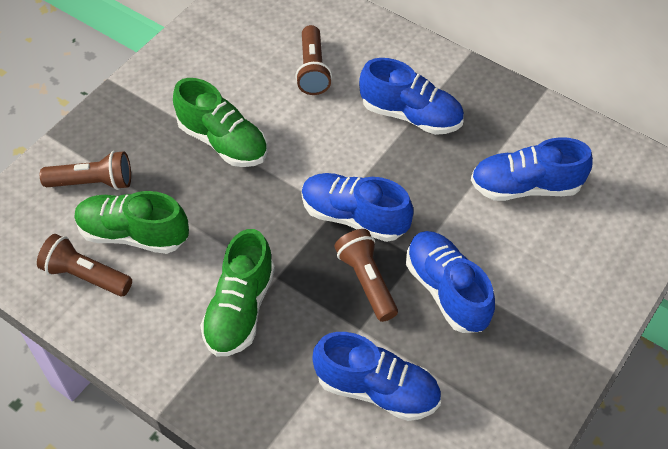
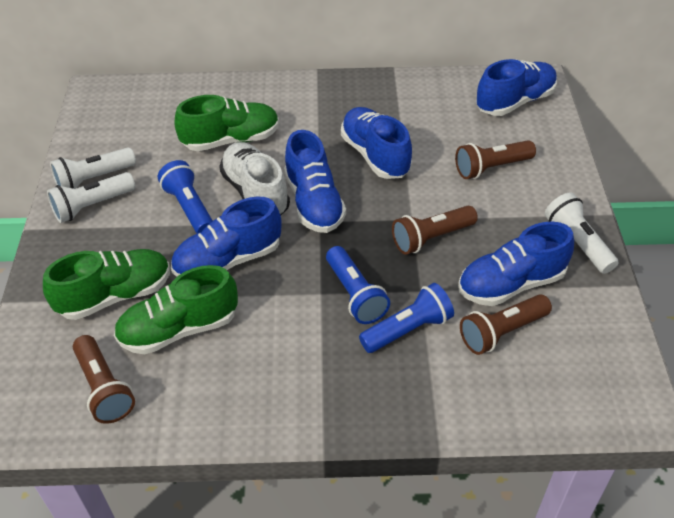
blue flashlight: none = 0 -> [158,160,213,233] [326,246,390,324] [359,283,454,353] = 3
white flashlight: none = 0 -> [47,172,135,223] [50,148,136,189] [545,192,618,274] = 3
white shoe: none = 0 -> [219,142,290,215] = 1

